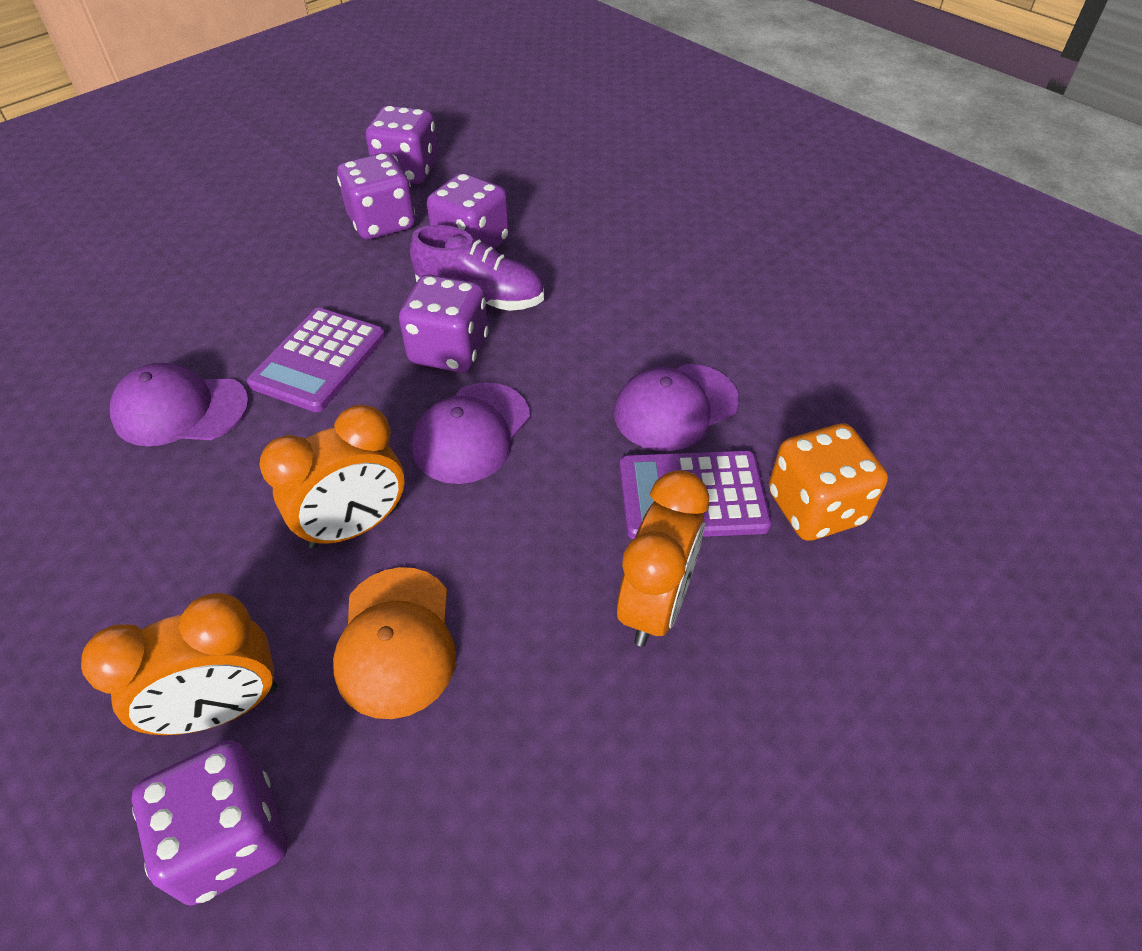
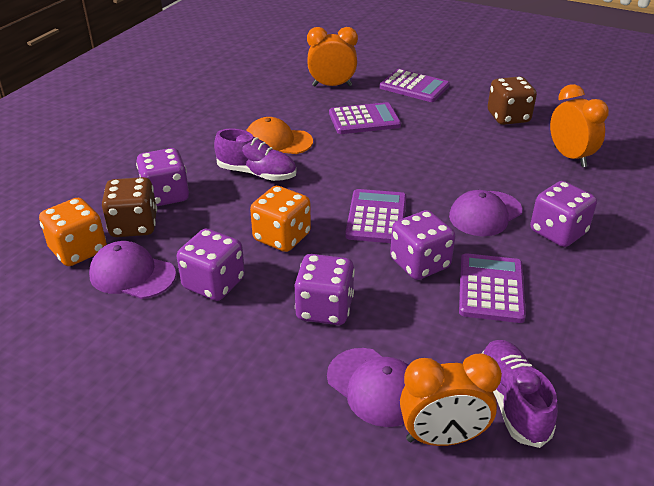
brown dice: none = 0 -> [102,177,157,237] [488,77,537,125] = 2
orange dice: [769,423,888,541] = 1 -> [39,198,107,266] [250,186,311,252] = 2
purple calculator: [247,308,385,412] [619,451,772,539] = 2 -> [329,102,401,134] [345,189,406,243] [379,69,450,102] [459,253,526,323] = 4
purple shoe: [410,225,544,311] = 1 -> [214,129,296,181] [482,340,558,448] = 2

